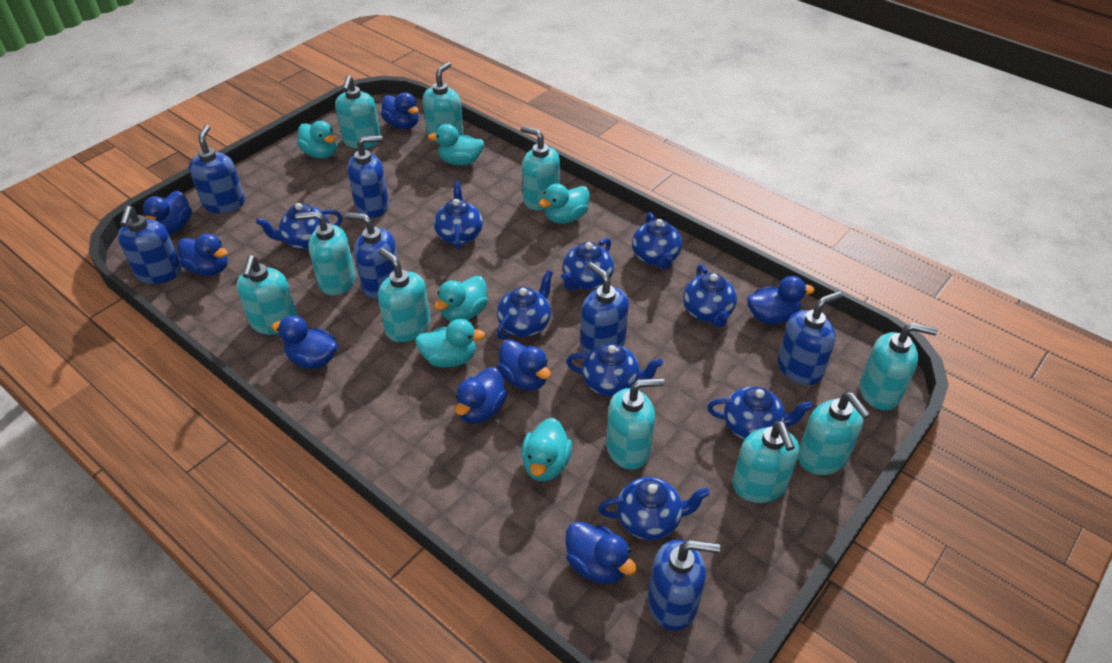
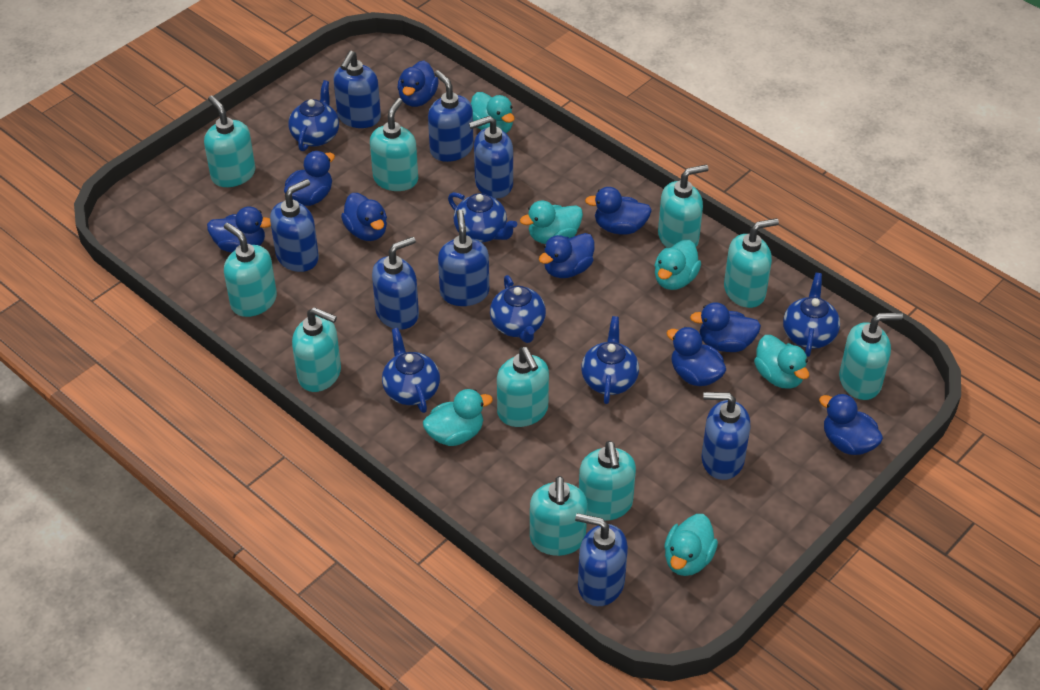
blue duck: [142,191,192,235] [177,234,228,276] [272,315,338,369] [381,92,419,129] [455,367,507,424] [497,340,551,390] [566,521,637,584] [747,276,815,325] = 8 -> [207,206,271,252] [284,151,335,206] [341,193,387,241] [398,60,439,107] [539,233,594,278] [585,187,652,235] [667,327,726,386] [690,302,761,352] [819,393,883,455] = 9
blue soap dispenser: [118,206,182,284] [189,125,245,213] [345,212,398,299] [347,135,389,218] [581,262,629,353] [648,540,721,631] [778,291,842,385] = 7 -> [270,179,319,272] [334,51,381,128] [372,237,419,330] [428,70,474,162] [438,209,489,306] [469,116,513,199] [575,513,628,606] [702,392,750,480] = 8
blue teapot: [256,203,343,249] [434,181,483,250] [497,270,553,340] [561,238,614,291] [566,343,663,396] [598,477,710,540] [632,212,682,270] [683,264,737,328] [707,386,813,440] = 9 -> [288,80,339,151] [382,328,440,413] [448,192,517,242] [490,275,546,343] [581,316,639,404] [783,273,840,357] = 6

